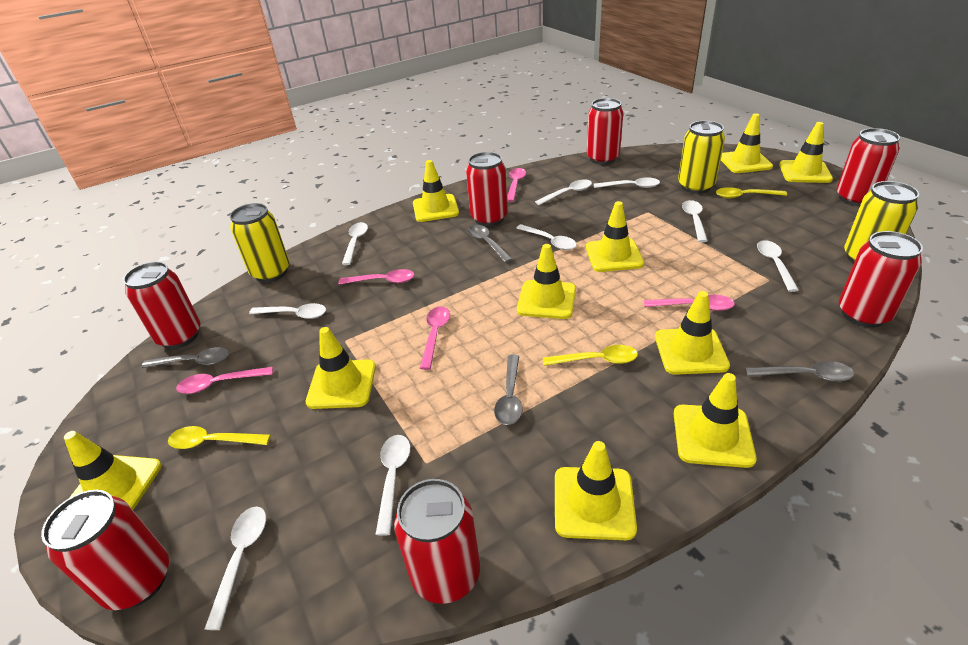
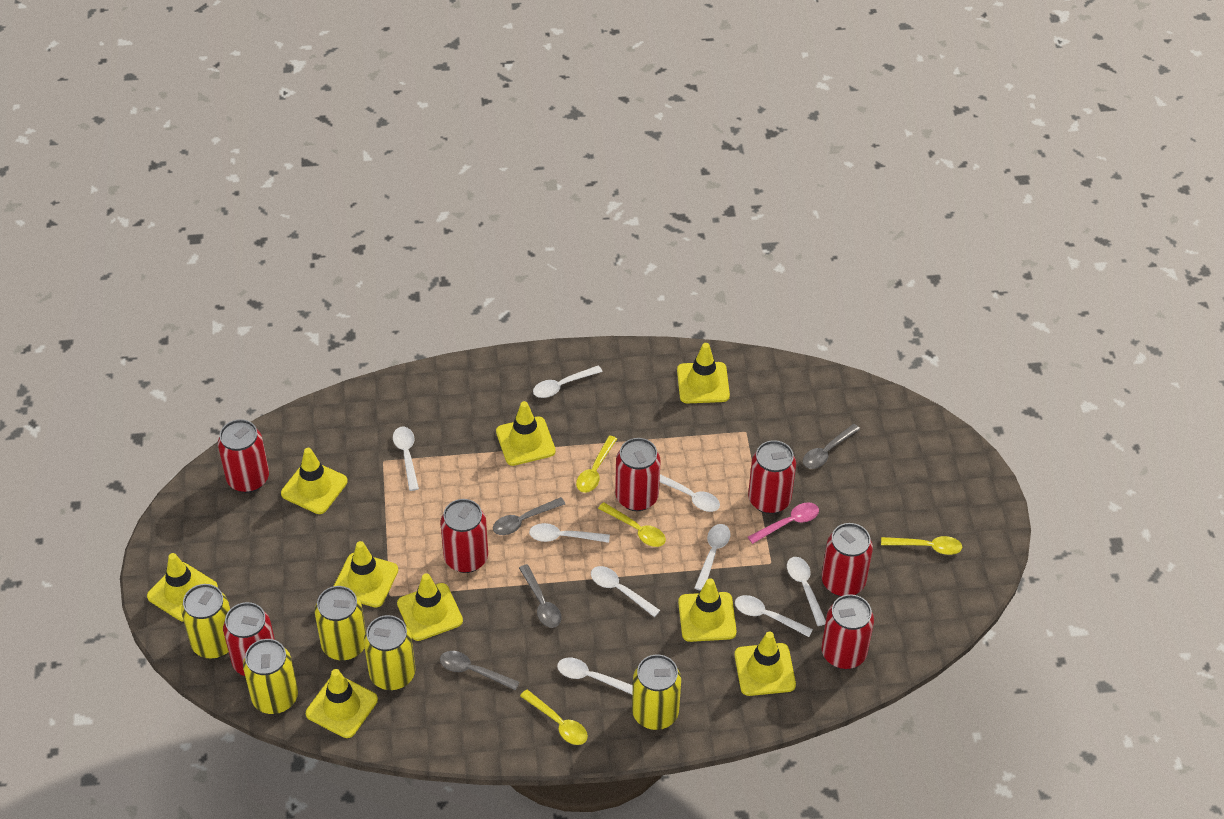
pink spoon: [176,367,273,394] [338,269,414,285] [420,306,450,370] [507,168,526,202] [644,295,735,311] = 5 -> [748,502,819,544] = 1
yellow can: [230,203,290,282] [678,121,725,194] [844,181,919,264] = 3 -> [181,584,230,659] [243,639,298,714] [315,586,366,661] [364,615,415,691] [632,654,681,730] = 5
yellow spoon: [168,426,271,449] [543,345,638,366] [716,187,787,198] = 3 -> [520,689,588,745] [576,435,617,493] [598,502,666,547] [881,536,962,555] = 4
yellow traffic cone: [64,431,162,510] [306,327,376,409] [413,160,459,222] [517,244,576,319] [555,441,637,540] [586,201,644,272] [655,291,730,375] [674,373,757,468] [721,113,773,173] [779,122,833,183] = 10 -> [147,553,218,622] [281,448,348,514] [306,669,378,738] [334,541,398,608] [397,573,463,641] [496,401,556,466] [677,343,730,404] [678,578,737,642] [734,632,796,696] = 9

